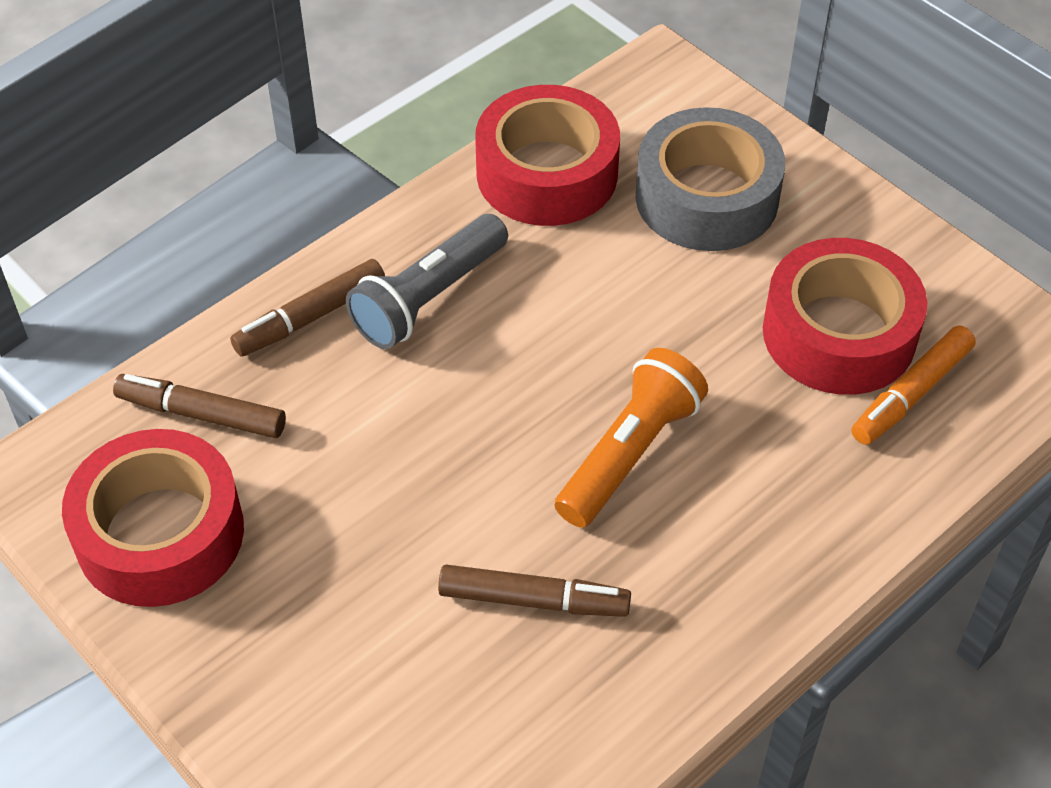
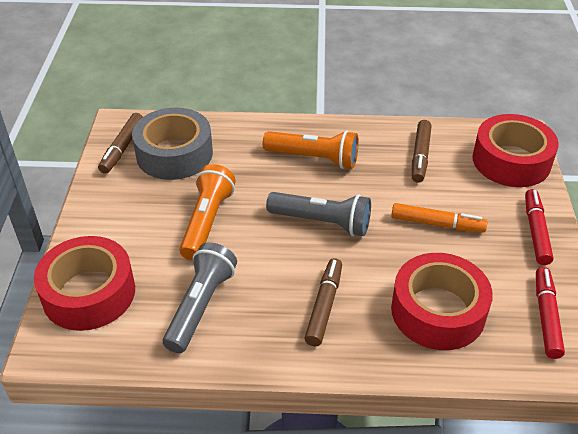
grey flashlight: [346,214,508,349] = 1 -> [163,242,237,353] [266,192,371,236] = 2
orange flashlight: [555,348,708,528] = 1 -> [180,164,236,260] [263,131,359,169] = 2
red marker: none = 0 -> [525,189,554,265] [536,267,565,359] = 2

